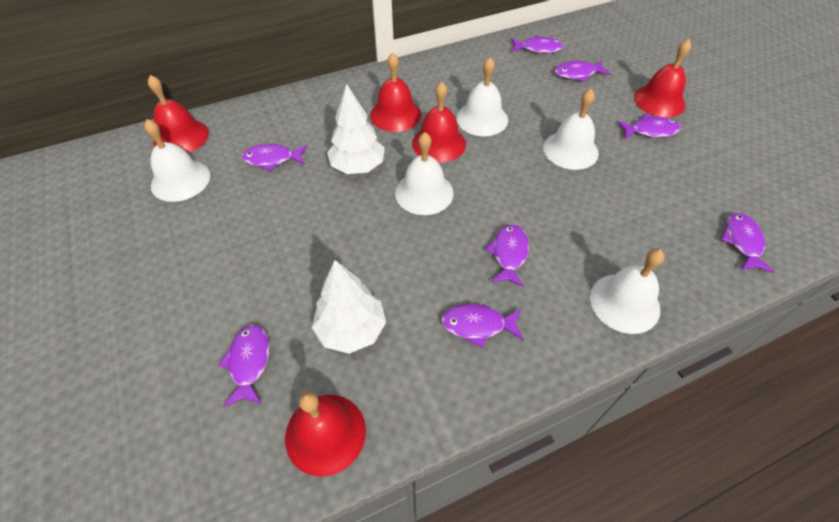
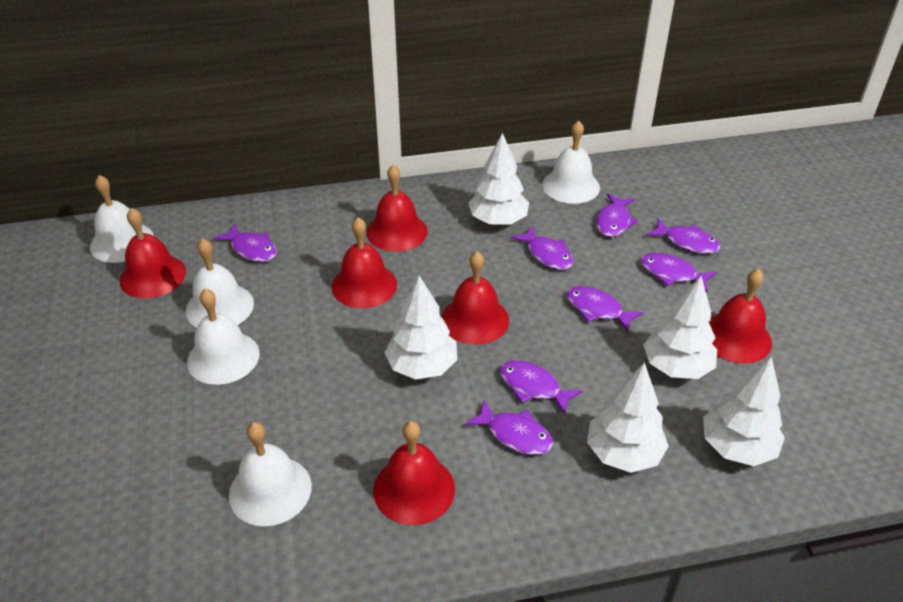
red bell: [148,75,209,153] [285,392,366,477] [370,53,421,132] [412,82,466,163] [634,39,691,117] = 5 -> [120,208,186,298] [332,217,397,308] [366,165,428,252] [373,421,455,525] [442,251,509,345] [709,269,772,364] = 6
white tree: [312,260,386,354] [327,84,385,174] = 2 -> [384,276,457,380] [468,133,529,225] [587,363,669,473] [643,276,717,379] [703,356,785,466] = 5

